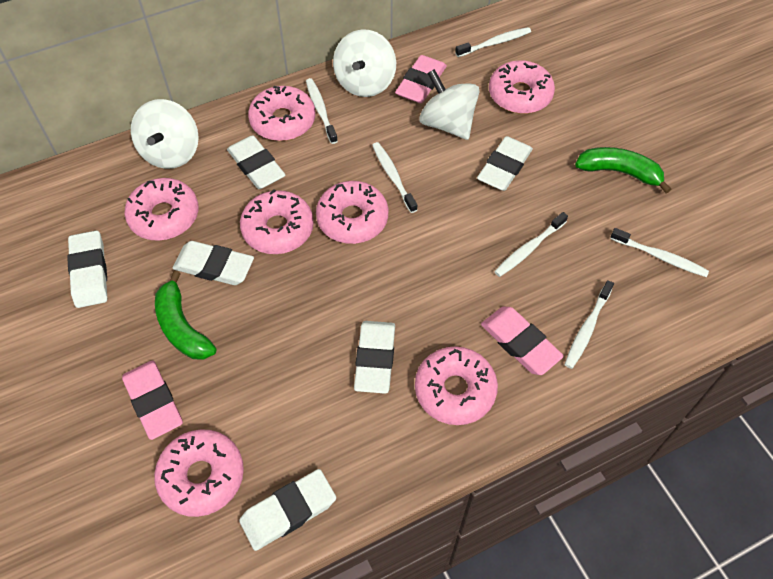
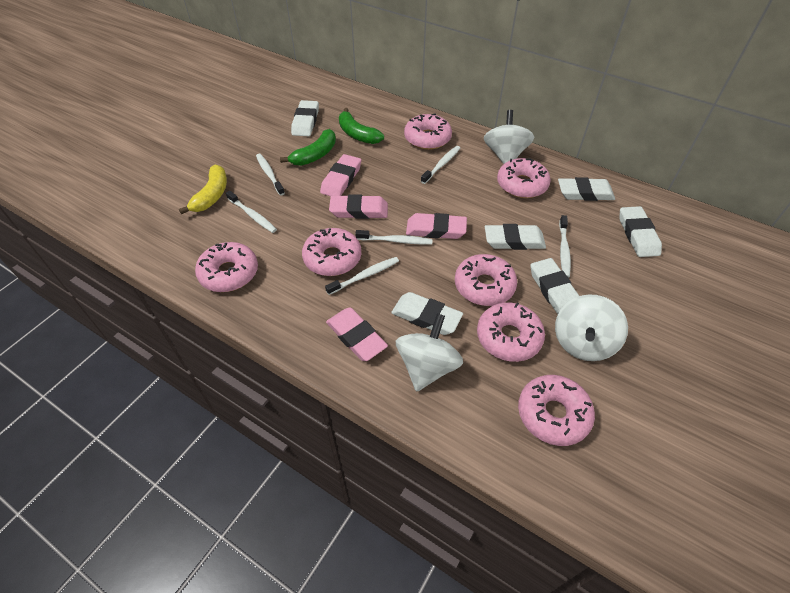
pink eraser: [122,361,183,440] [395,55,447,103] [481,307,564,375] = 3 -> [320,154,361,196] [326,307,388,361] [329,194,388,219] [406,213,467,239] = 4
yellow banana: none = 0 -> [179,165,227,214] = 1

